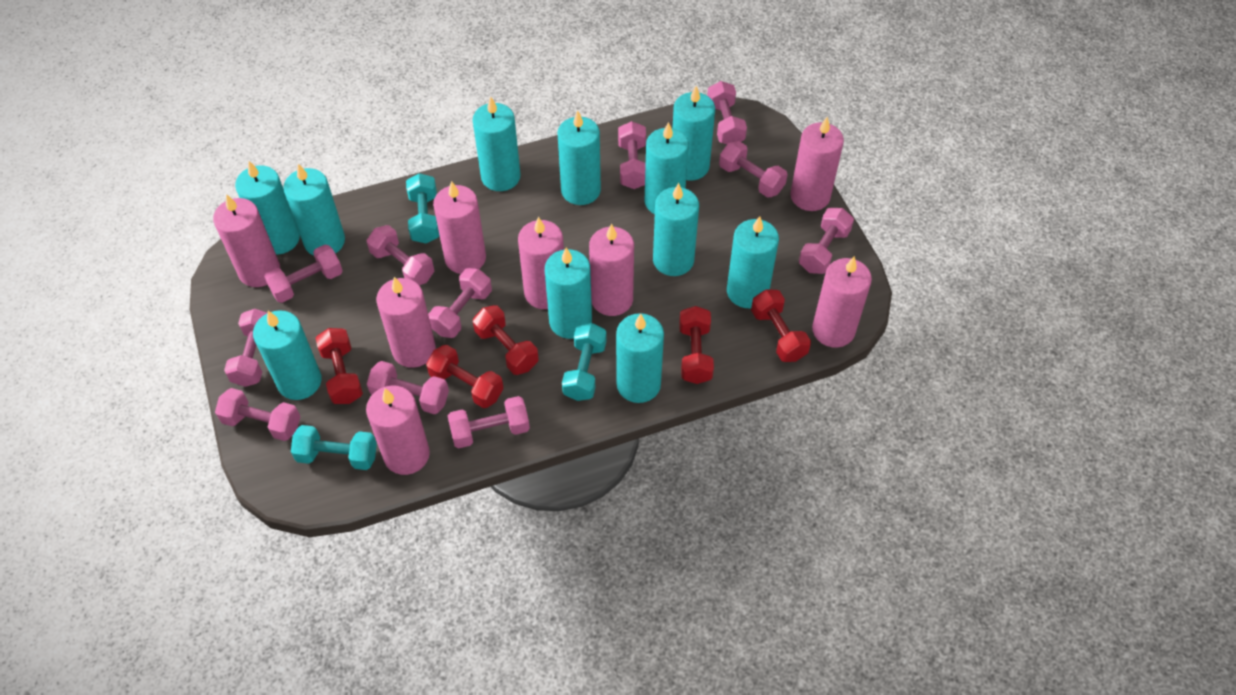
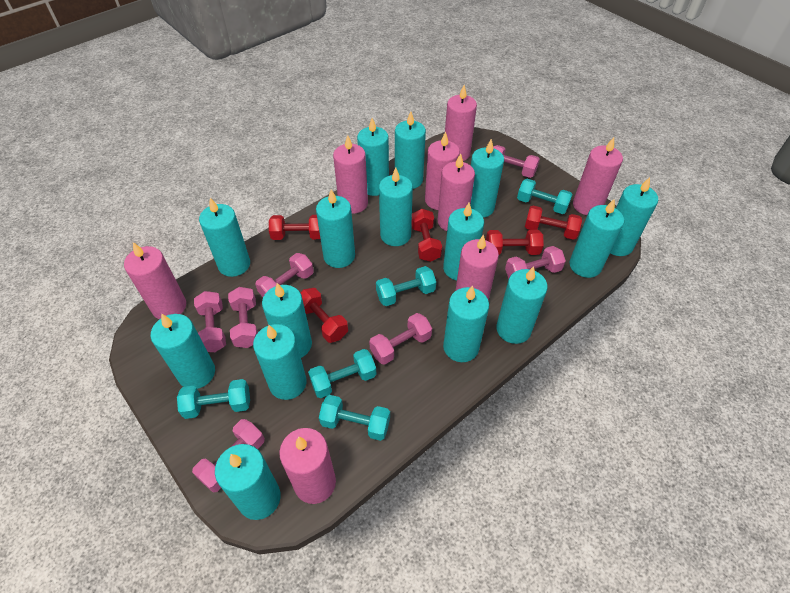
pink dumbbell: [215,388,300,441] [224,309,267,387] [264,245,343,303] [367,225,435,285] [367,361,449,415] [428,268,492,338] [448,396,530,448] [618,121,646,189] [707,81,747,144] [719,141,788,198] [799,208,854,274] = 11 -> [192,419,265,493] [194,291,226,352] [228,287,258,348] [255,253,314,297] [369,313,432,365] [493,145,540,178] [505,246,566,279] = 7
turquoise candle: [235,161,300,255] [253,310,322,400] [283,164,345,256] [473,97,521,191] [545,247,592,339] [558,111,601,205] [616,313,664,403] [645,122,689,214] [653,183,699,276] [672,86,715,180] [727,216,779,308] = 11 -> [151,314,215,389] [199,198,250,277] [215,444,281,520] [253,324,307,400] [262,283,312,358] [316,189,355,268] [357,118,389,196] [379,168,413,246] [395,111,426,189] [443,203,484,280] [443,285,489,362] [470,139,504,218] [496,266,548,344] [570,198,624,278] [610,177,658,256] = 15
turquoise dumbbell: [291,425,377,470] [406,173,440,244] [562,323,607,401] = 3 -> [177,379,250,419] [308,349,376,398] [319,395,390,441] [376,266,436,306] [517,179,573,214] = 5

